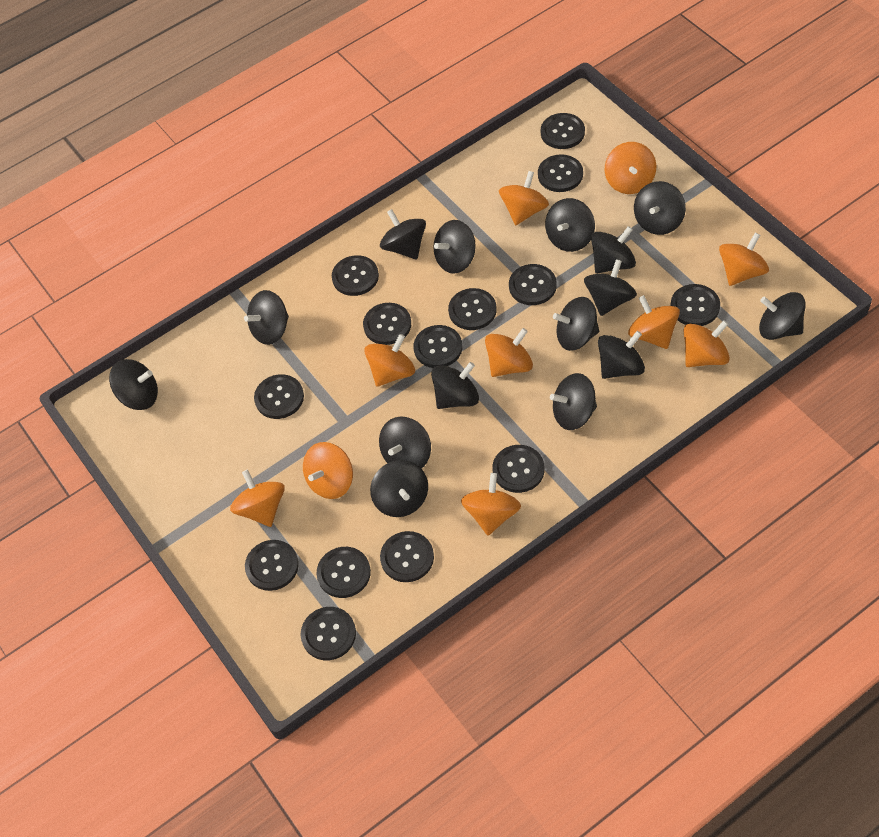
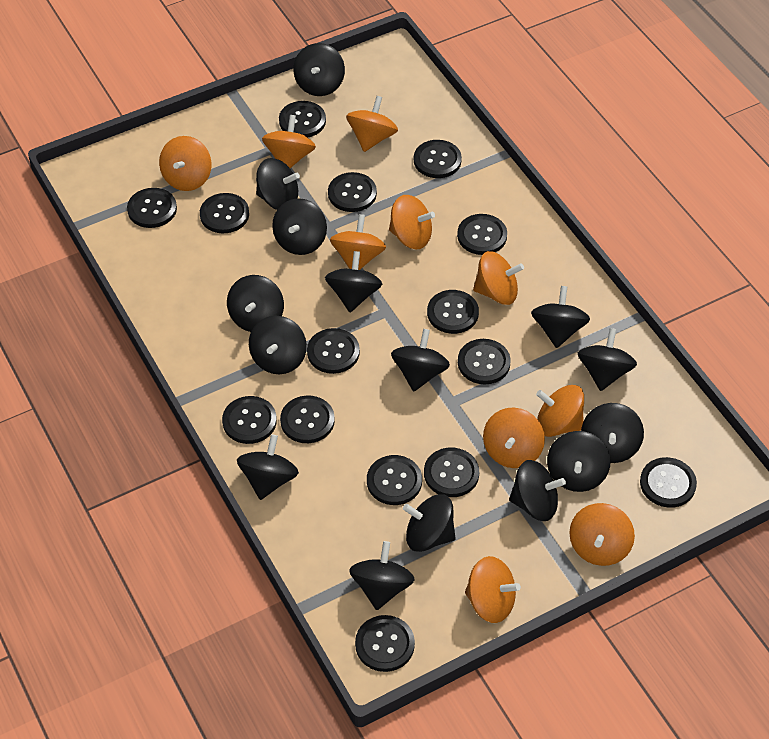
black button: [245,540,299,591] [254,374,304,419] [301,607,356,660] [317,547,371,598] [332,255,379,296] [363,303,411,345] [380,531,434,582] [414,325,462,368] [448,288,497,330] [492,445,544,493] [509,264,557,305] [538,154,583,192] [541,113,585,149] [670,284,720,326] = 14 -> [127,188,177,228] [200,193,249,233] [222,396,277,444] [279,101,326,138] [280,396,335,443] [307,328,360,374] [328,172,377,212] [355,615,415,672] [367,455,422,505] [414,140,462,178] [424,448,479,497] [427,290,479,334] [457,214,507,255] [458,339,511,384] [640,457,697,508] = 15

